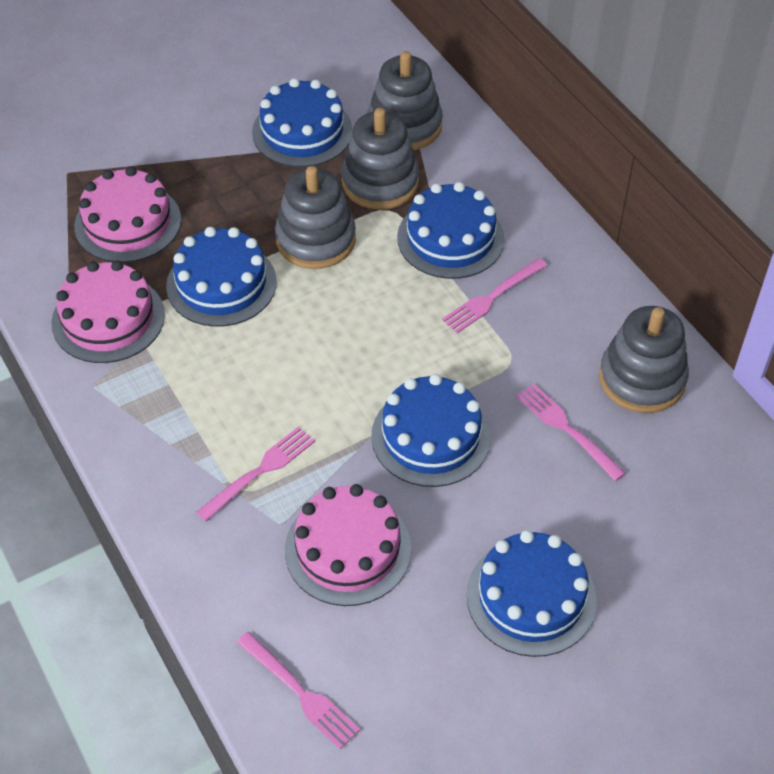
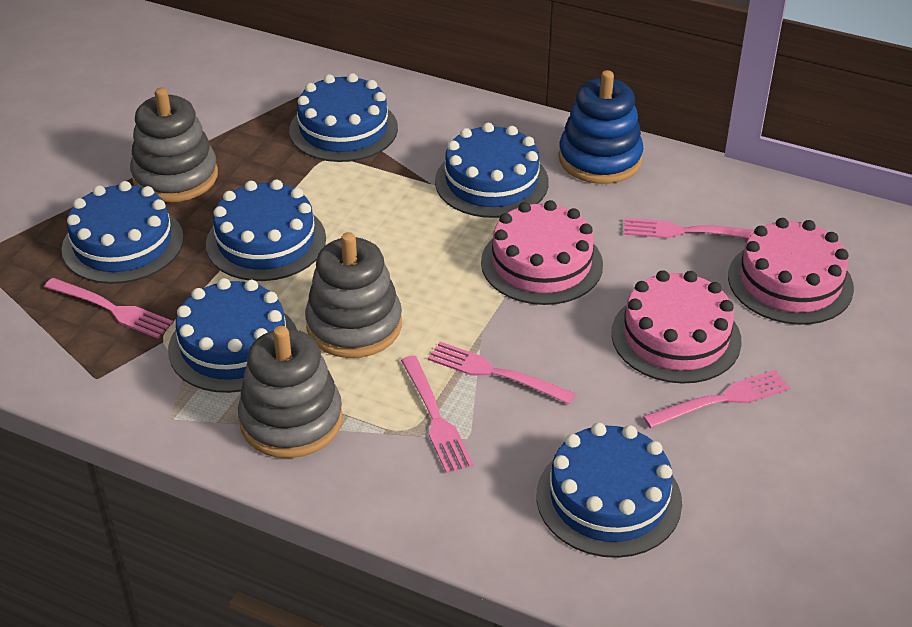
blue cake: [166,227,277,327] [252,78,353,167] [371,374,491,487] [397,182,505,279] [467,530,597,657] = 5 -> [62,181,184,284] [168,278,297,393] [206,180,326,281] [289,73,398,162] [435,123,549,218] [537,423,682,558] = 6
blue stacking toy: none = 0 -> [559,70,643,184] = 1
grey stacking toy: [275,166,356,269] [341,108,419,210] [368,51,443,150] [599,306,689,413] = 4 -> [130,88,218,202] [238,326,343,458] [305,232,402,358] = 3
pink fork: [196,426,315,521] [236,632,360,749] [442,258,547,333] [516,384,626,481] = 4 -> [44,278,174,338] [401,355,473,473] [428,342,576,404] [624,218,754,239] [643,370,790,428] = 5

